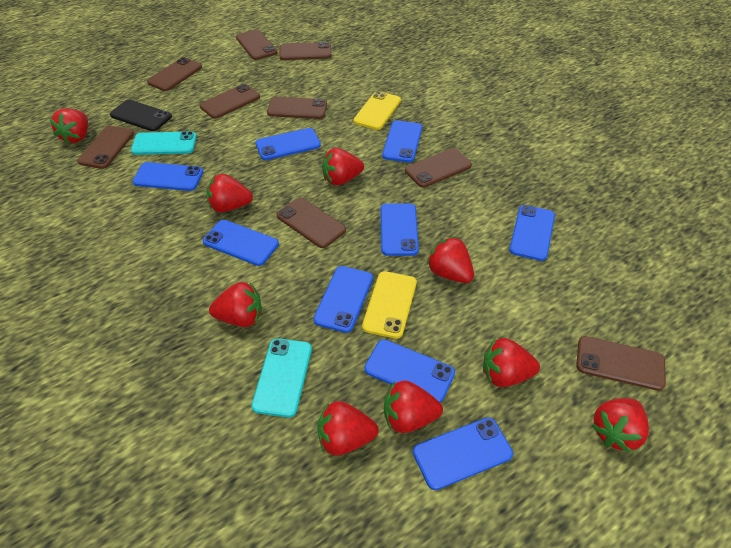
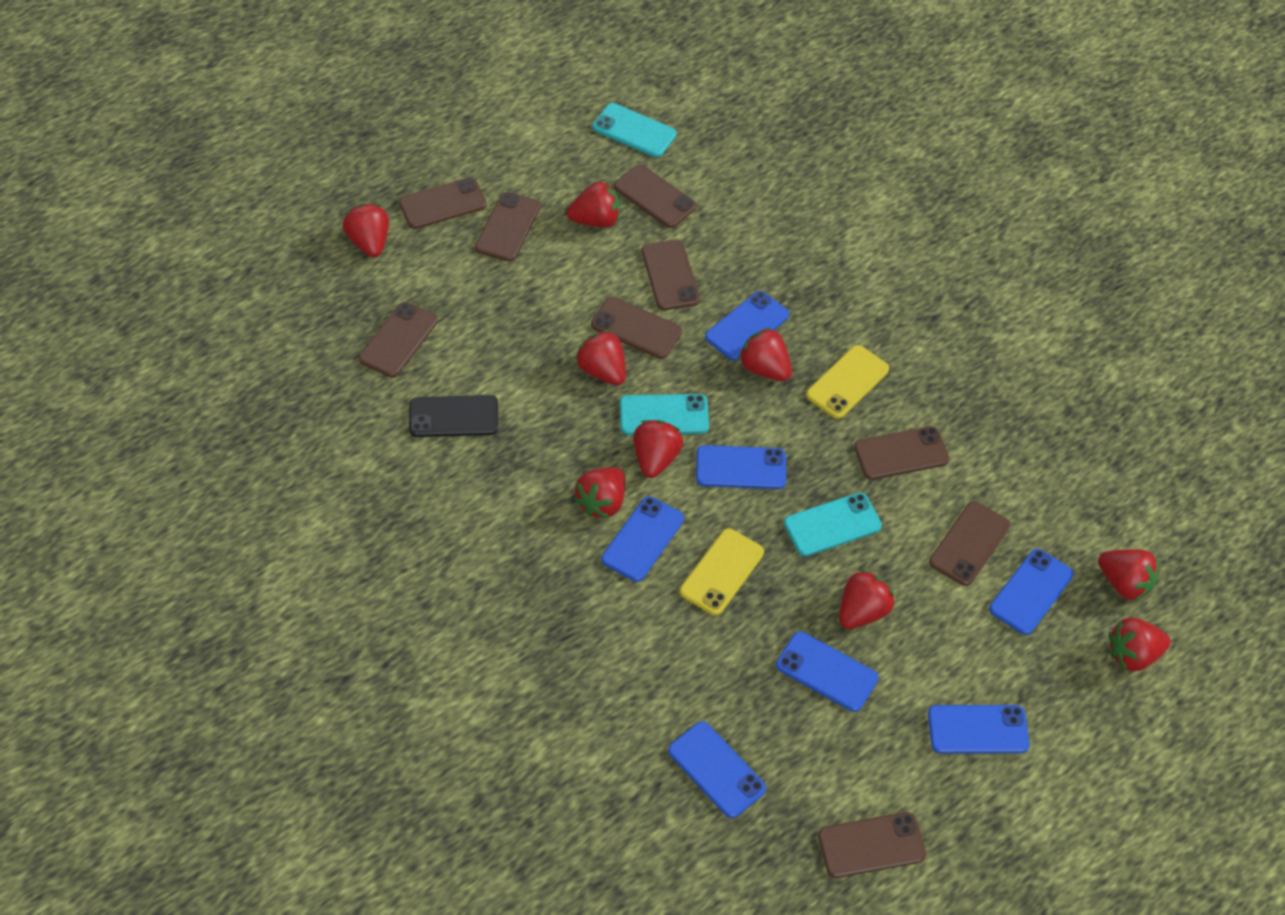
blue phone: [133,162,203,191] [203,220,279,266] [255,128,321,160] [313,266,373,333] [364,339,455,403] [381,203,419,256] [382,120,422,163] [413,417,513,490] [509,205,555,261] = 9 -> [601,496,684,582] [668,721,766,818] [696,445,786,489] [705,291,789,361] [776,631,878,712] [928,705,1030,754] [989,549,1074,635] = 7
turquoise phone: [131,131,197,155] [251,338,312,418] = 2 -> [593,103,676,157] [620,394,709,435] [784,492,882,556] = 3

